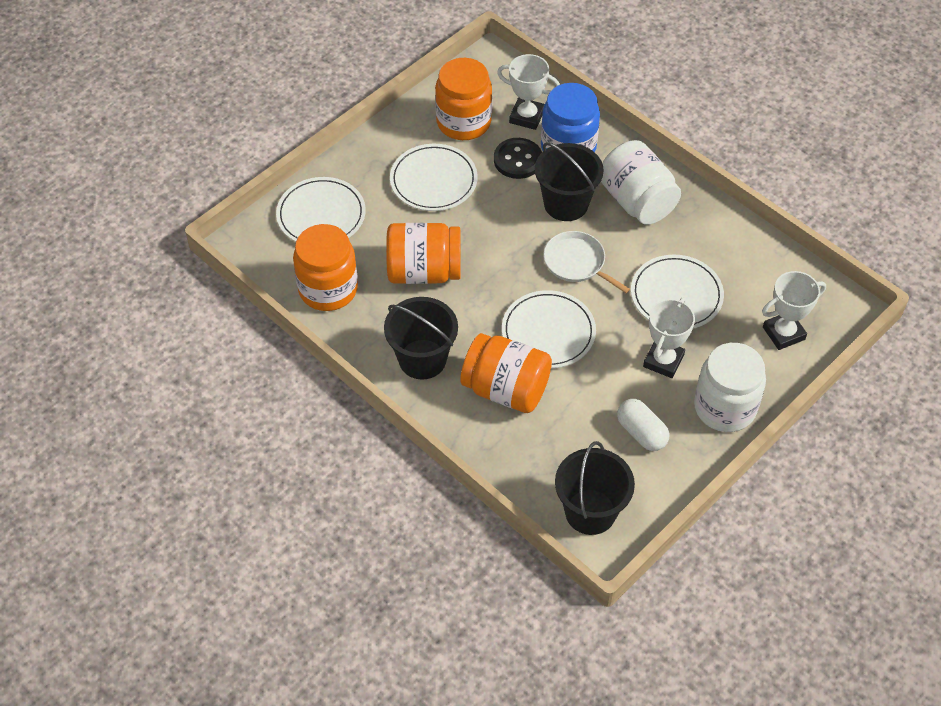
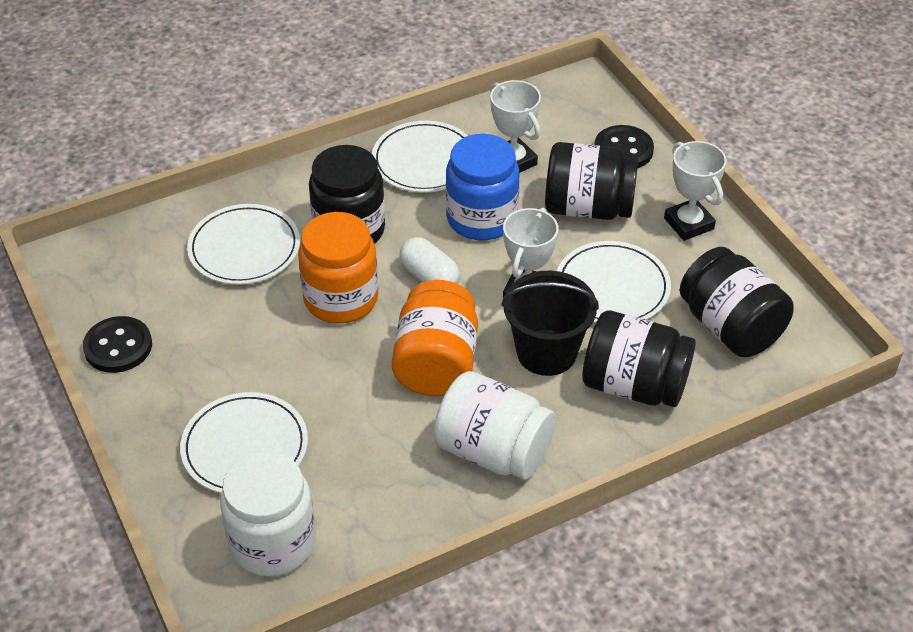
black bucket: [384,297,458,380] [535,142,604,221] [555,441,635,535] = 3 -> [502,271,599,376] = 1
black button: [494,138,542,179] = 1 -> [83,316,152,373] [594,125,654,168] = 2
black jar: none = 0 -> [309,145,385,244] [545,142,639,220] [582,311,696,407] [680,247,794,357] = 4
orange jar: [293,224,358,311] [386,223,461,284] [435,58,492,140] [460,333,552,413] = 4 -> [298,212,378,324] [392,280,478,396] = 2
white pan: [544,231,630,293] = 1 -> none = 0

